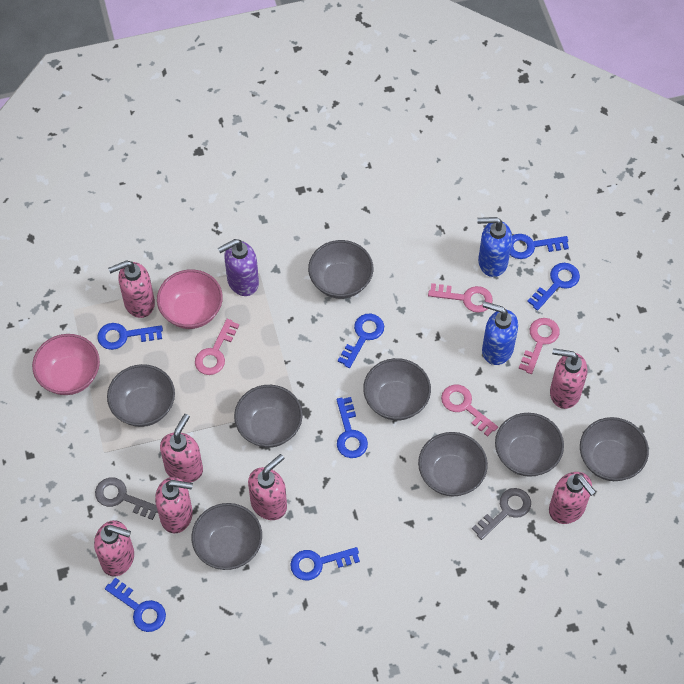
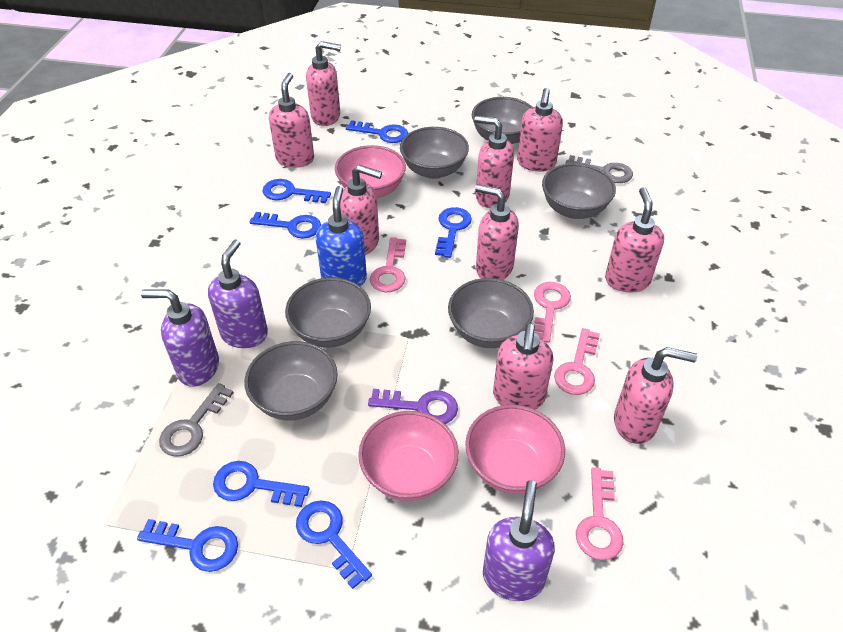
blue soap dispenser: [477,217,512,277] [482,301,518,365] = 2 -> [316,186,367,286] = 1
grey bowl: [107,364,175,427] [192,503,262,570] [234,385,303,448] [308,240,373,299] [363,358,431,421] [418,432,488,496] [495,413,564,477] [580,417,649,481] = 8 -> [244,341,338,421] [285,277,371,348] [400,127,469,179] [448,278,534,348] [472,97,533,144] [542,163,616,219] = 6
pink bowl: [32,334,100,395] [157,269,223,329] = 2 -> [335,145,406,198] [358,411,459,501] [465,405,565,494] = 3
pink soap dispenser: [94,520,134,577] [108,260,155,318] [155,477,193,533] [160,414,203,483] [248,454,287,520] [549,472,596,524] [550,348,587,409] = 7 -> [269,73,314,168] [306,41,341,126] [340,165,382,255] [475,116,514,208] [475,184,519,280] [493,323,553,410] [517,88,563,172] [605,187,664,293] [614,347,697,444] = 9
purple key: none = 0 -> [368,389,458,424] = 1
purple soap dispenser: [218,239,259,296] = 1 -> [141,289,219,387] [208,239,268,348] [483,480,555,601] = 3

